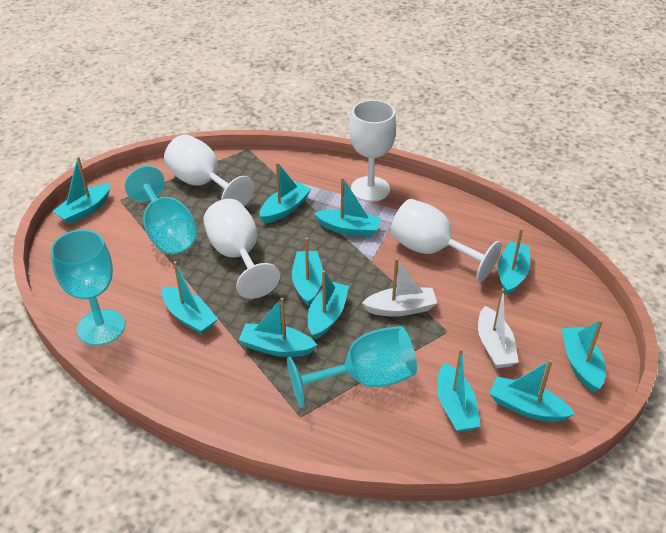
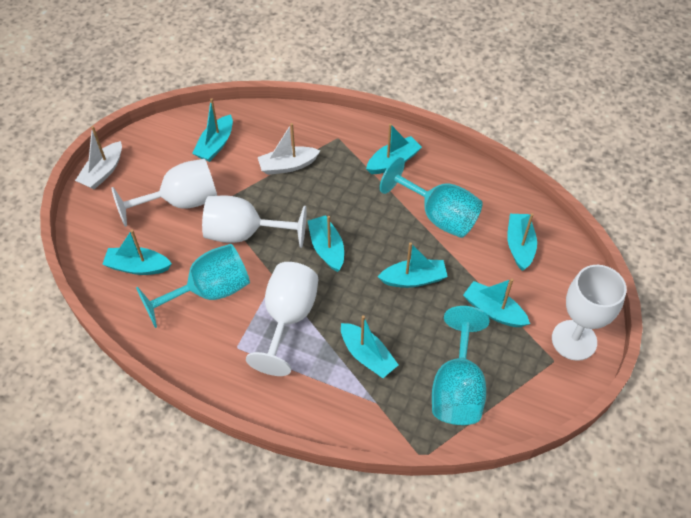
turquoise boat: [52,157,111,224] [162,261,218,334] [239,297,317,357] [259,162,311,223] [292,237,323,306] [308,270,349,340] [314,177,381,237] [437,348,481,432] [490,360,575,422] [498,228,530,295] [562,320,605,392] = 11 -> [102,230,172,275] [192,98,233,162] [308,215,344,272] [341,315,399,378] [366,124,422,174] [378,242,448,288] [463,279,530,327] [507,213,537,271] = 8

